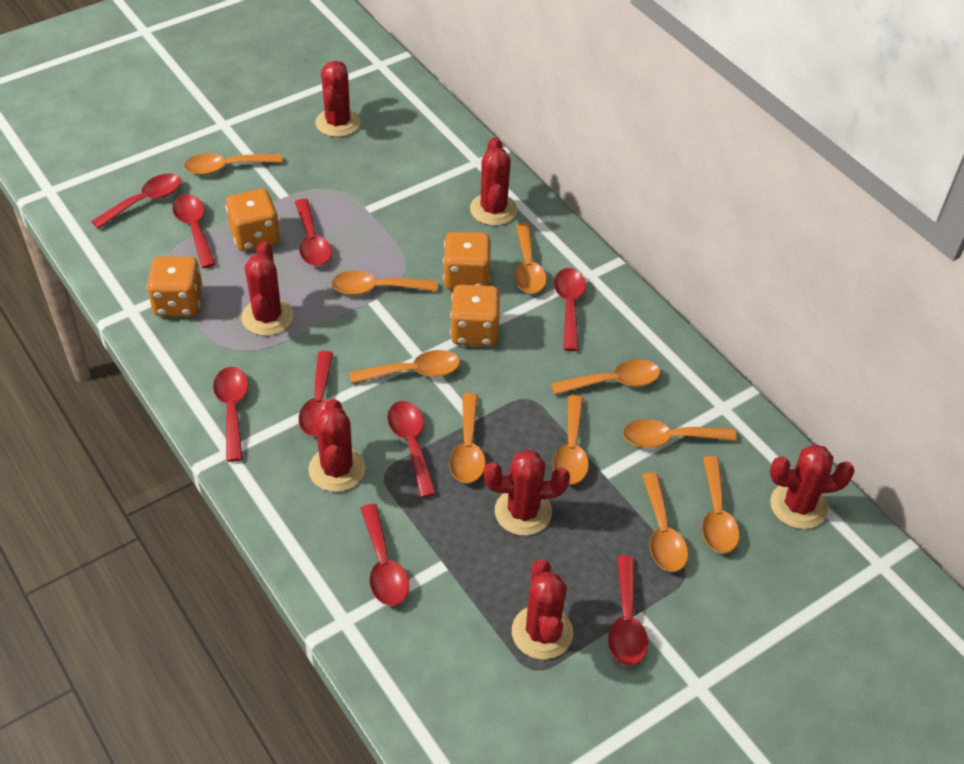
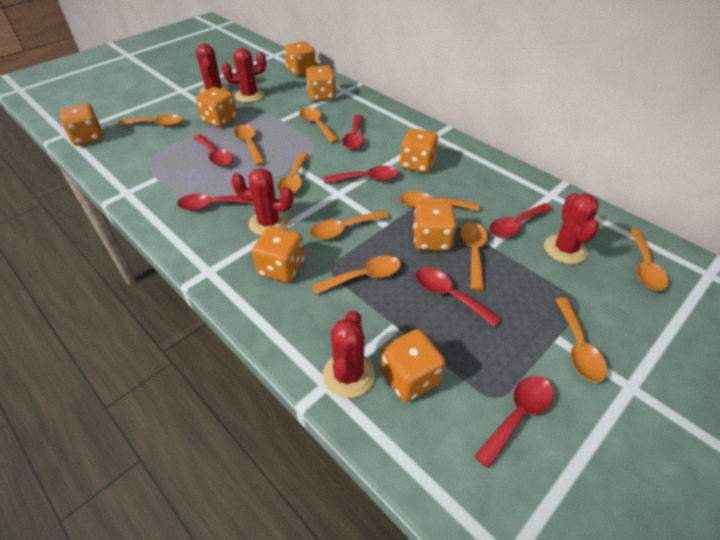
orange dice: [147,256,203,317] [226,189,280,251] [443,232,491,290] [450,285,500,346] = 4 -> [60,104,103,146] [196,87,237,128] [252,226,305,283] [284,41,316,76] [306,65,336,102] [381,329,445,402] [400,128,438,173] [413,202,457,251] = 8
red cactus: [241,241,293,336] [308,399,365,492] [315,61,360,137] [470,137,518,226] [484,450,570,536] [512,559,573,659] [770,444,855,529] = 7 -> [196,44,229,94] [222,48,266,103] [231,168,293,236] [323,310,375,398] [544,193,599,264] = 5
red spoon: [91,174,181,229] [172,195,216,268] [213,367,248,462] [295,199,332,266] [299,351,333,436] [360,504,409,606] [387,401,436,498] [554,268,586,351] [608,555,648,666] = 9 -> [177,193,253,210] [193,134,233,166] [324,166,399,183] [342,115,364,150] [416,267,501,327] [474,376,554,468] [489,203,552,238] = 7

